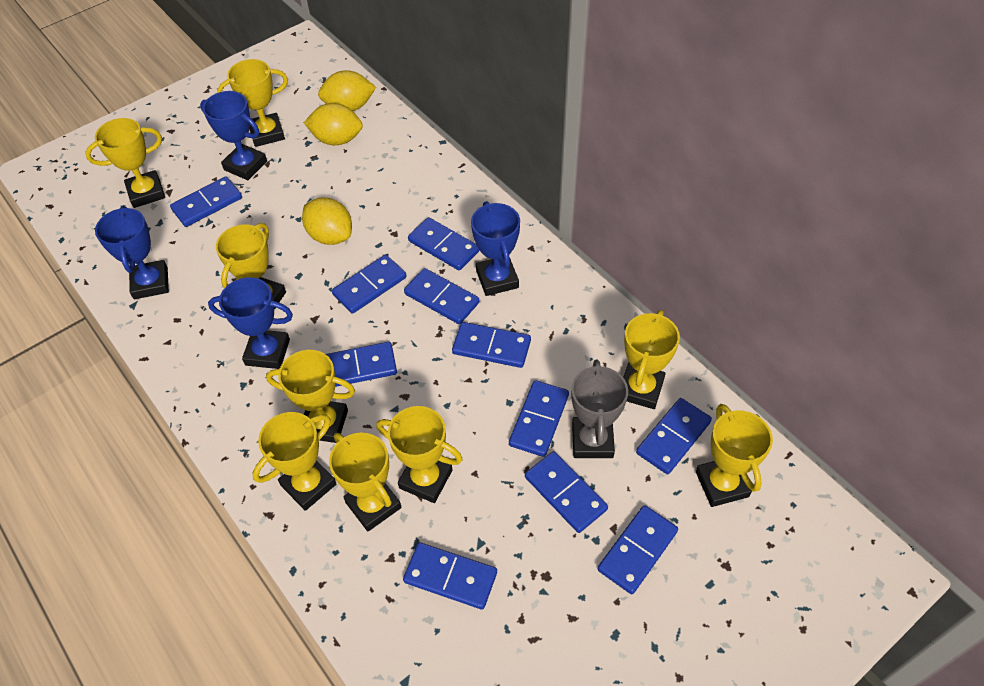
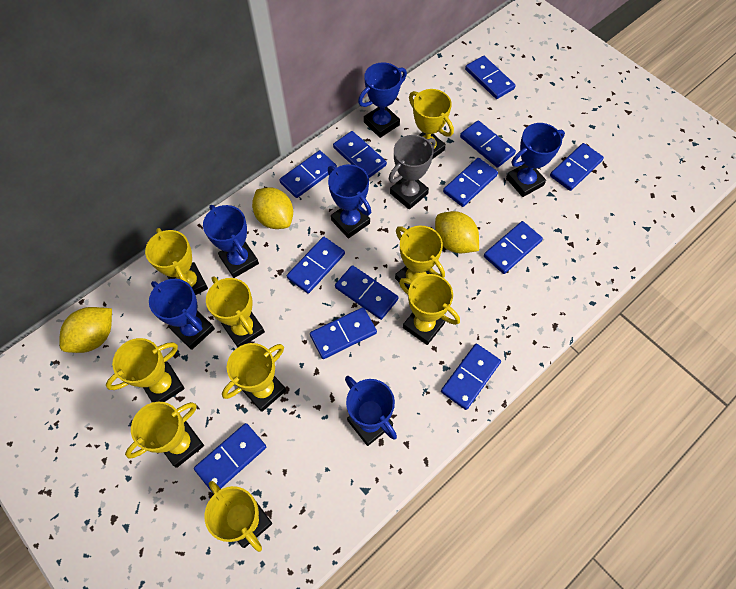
blue domino: [170,177,242,227] [326,342,397,387] [332,255,406,314] [403,542,497,610] [404,268,479,324] [408,217,479,270] [452,322,531,368] [509,380,569,457] [525,451,608,533] [598,505,678,594] [636,398,712,474] = 11 -> [194,423,266,493] [279,150,337,198] [287,237,345,294] [310,307,377,359] [333,131,387,178] [335,265,399,320] [441,344,501,410] [443,158,498,207] [460,120,516,168] [465,56,516,99] [484,221,543,274] [550,143,604,191] = 12
blue trophy: [95,206,169,299] [200,91,267,180] [208,277,293,369] [471,201,520,296] = 4 -> [149,279,215,350] [203,205,259,278] [328,164,371,239] [345,376,397,446] [358,62,407,138] [506,123,565,197] = 6

